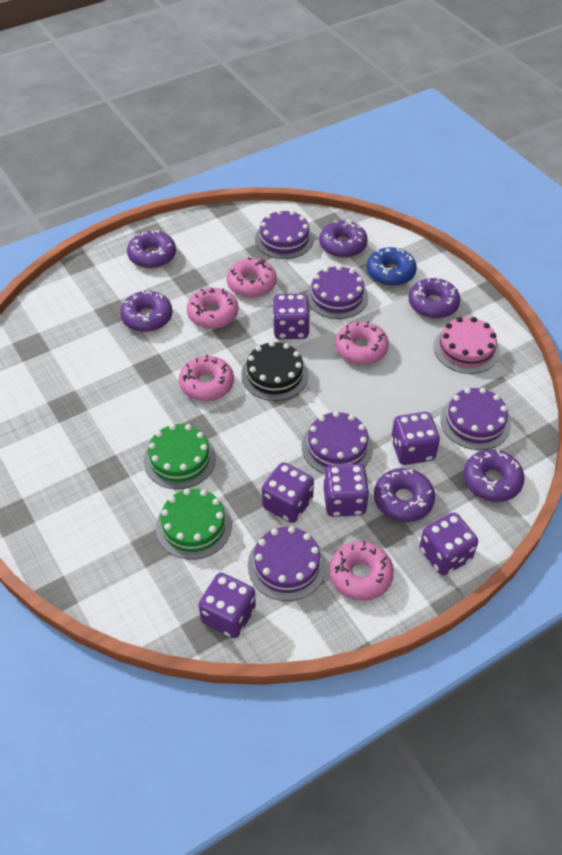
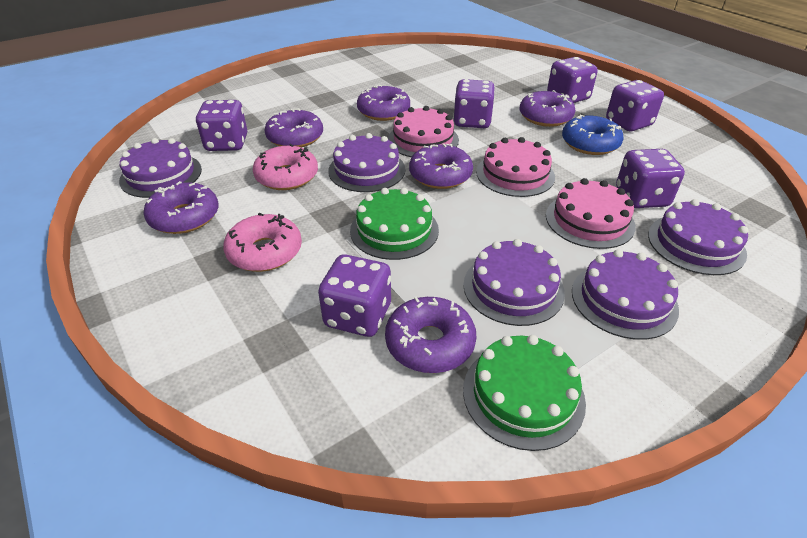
black cake: [241,341,308,401] = 1 -> none = 0
pink cake: [434,317,500,374] = 1 -> [388,106,459,157] [476,137,555,197] [546,178,636,249] = 3
pink donut: [179,355,234,401] [187,288,238,329] [227,257,277,298] [329,541,394,601] [335,321,389,365] = 5 -> [223,213,302,272] [253,144,318,190] = 2

